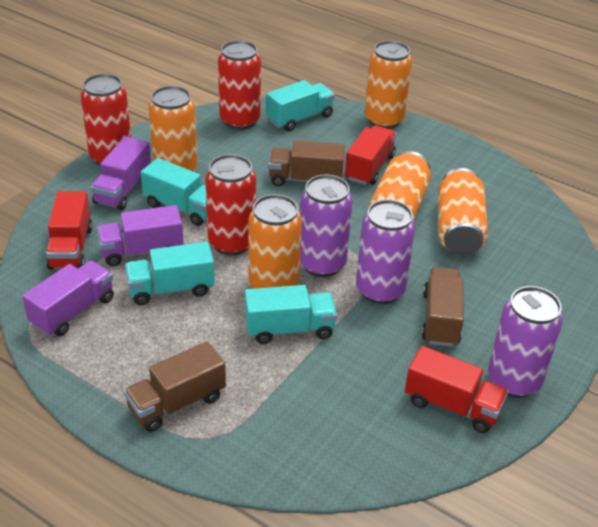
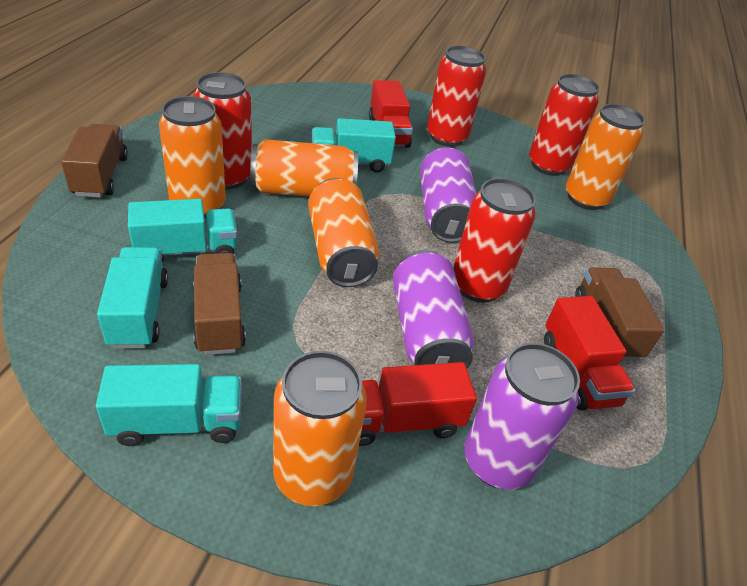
purple truck: [22,261,114,336] [91,136,151,210] [97,205,184,266] = 3 -> none = 0
red can: [81,74,131,166] [205,154,256,256] [218,40,261,130] = 3 -> [193,72,252,189] [427,46,486,147] [453,178,536,303] [529,74,600,176] = 4

